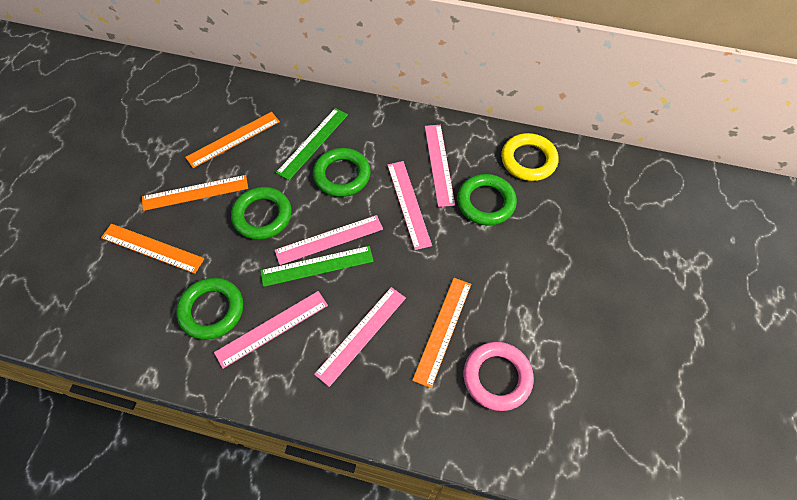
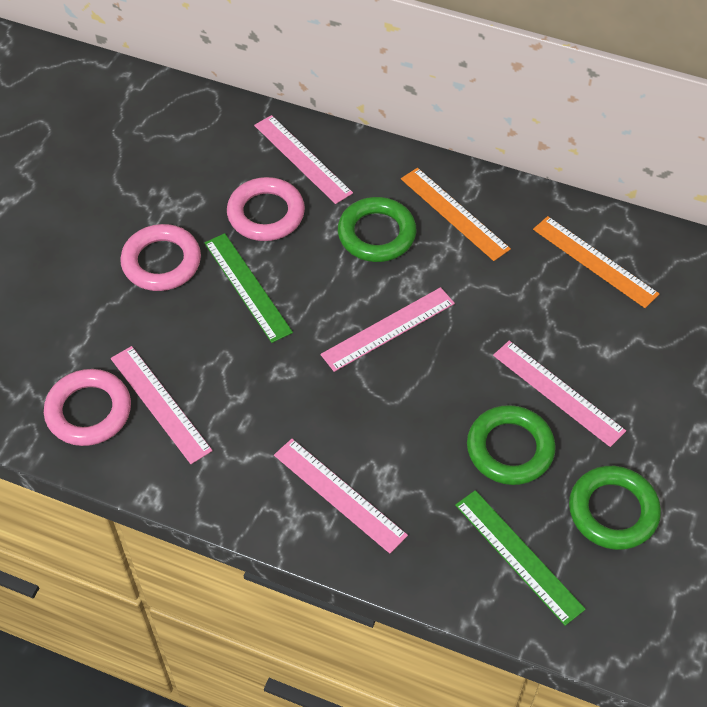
green ring: [176,278,243,340] [231,187,292,240] [313,148,371,197] [457,174,517,226] = 4 -> [338,197,416,262] [467,405,556,485] [569,466,661,550] = 3
orange ruler: [101,224,205,274] [142,175,248,211] [185,112,280,168] [412,278,471,388] = 4 -> [401,168,511,261] [533,216,659,308] = 2
pink ring: [464,342,534,411] = 1 -> [44,369,131,446] [120,224,201,291] [227,177,305,241] = 3
yellow ring: [501,133,559,181] = 1 -> none = 0

